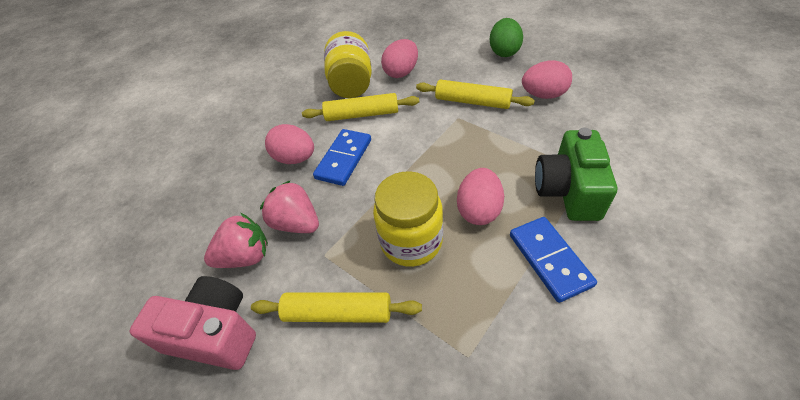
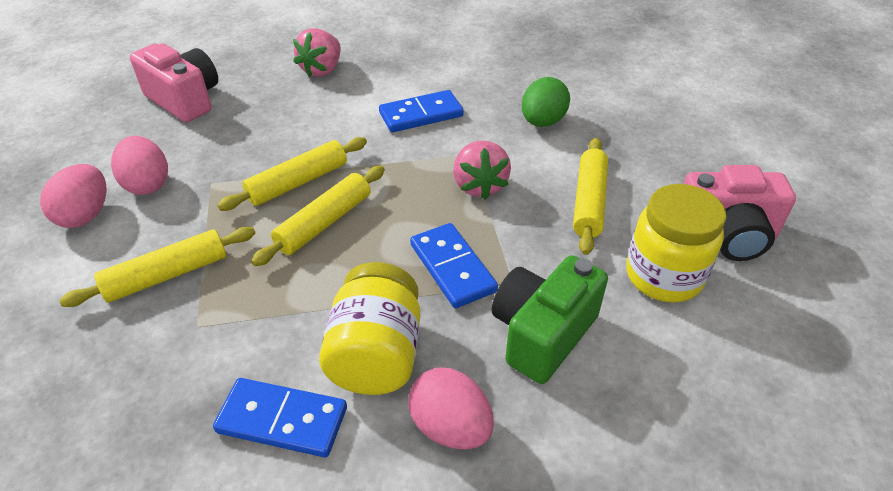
blue domino: [313,129,371,186] [510,217,597,303] = 2 -> [213,378,347,458] [379,90,464,132] [410,223,498,308] = 3
pink camera: [130,276,256,370] = 1 -> [130,44,218,122] [684,165,796,261] = 2
pink egg: [265,124,314,164] [381,39,418,78] [457,168,504,225] [522,60,572,99] = 4 -> [40,164,107,228] [111,136,168,195] [408,368,494,450] = 3
yellow rolling pin: [251,292,422,323] [302,93,419,121] [416,79,535,109] = 3 -> [59,227,256,307] [217,137,367,211] [251,166,385,266] [573,138,608,255] = 4

